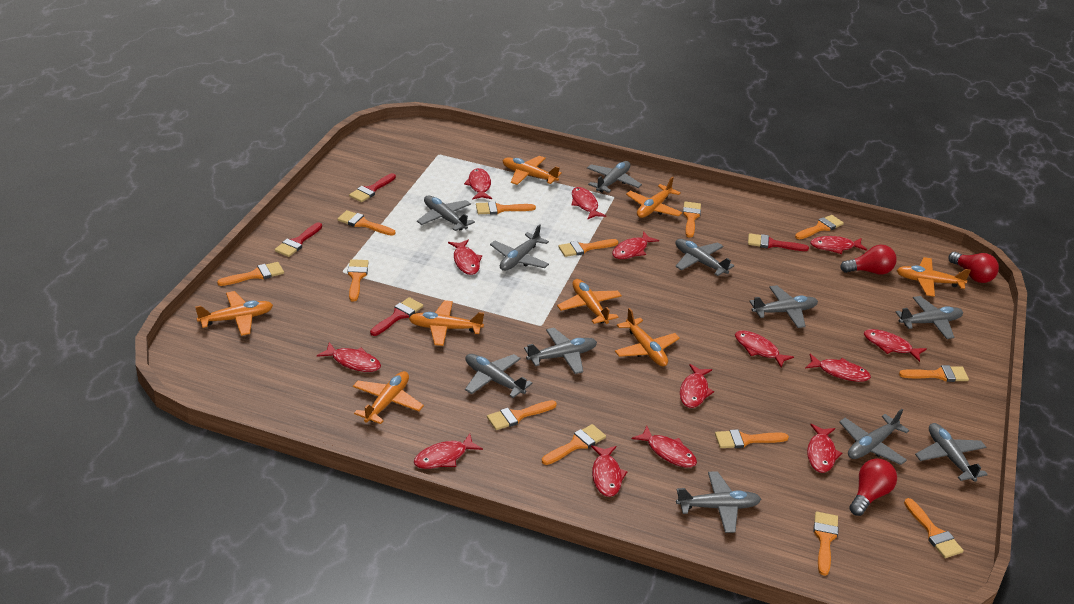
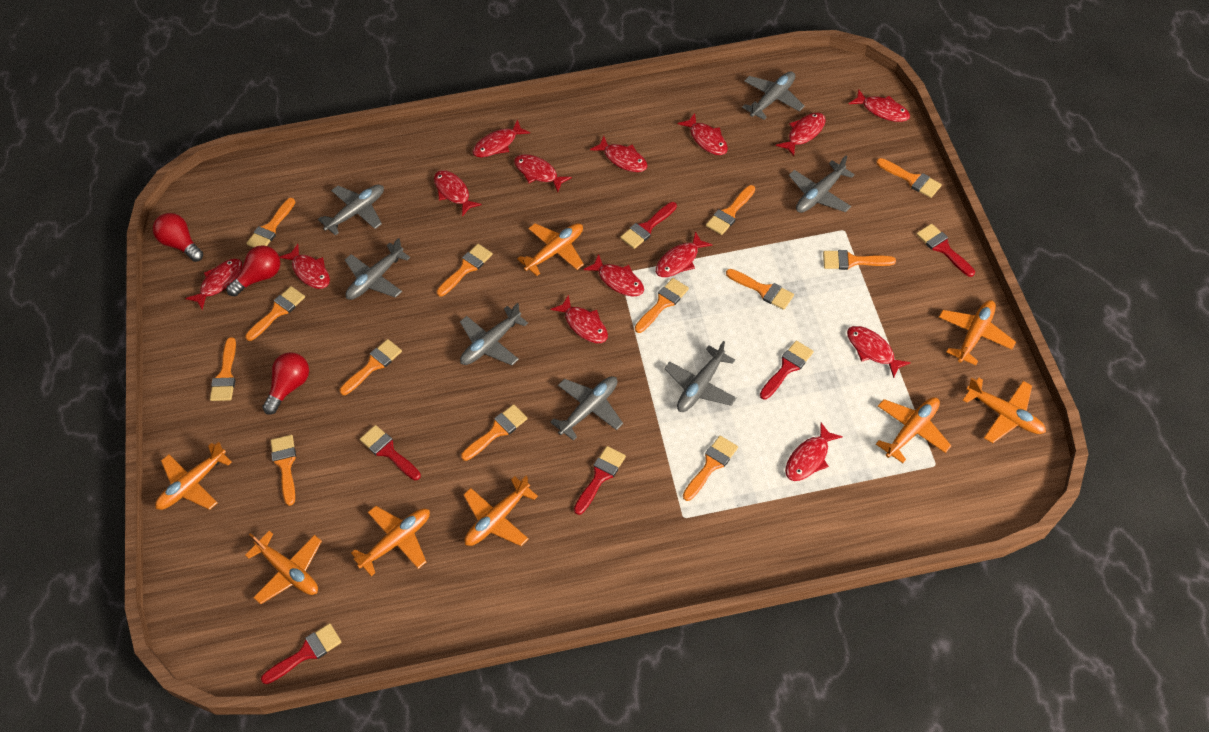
grey plane: [417,195,475,231] [465,354,533,398] [490,224,549,271] [524,328,597,374] [587,161,642,193] [675,239,735,276] [676,471,761,533] [749,285,818,328] [839,409,909,465] [896,296,963,339] [915,423,988,482] = 11 -> [318,185,384,236] [345,238,410,300] [460,303,528,365] [550,376,623,441] [664,341,737,412] [742,71,805,120] [789,155,855,213] = 7
red brush: [275,222,322,257] [349,173,396,202] [370,297,423,336] [748,233,809,251] = 4 -> [261,623,341,684] [360,425,421,480] [574,446,626,515] [620,202,677,249] [760,341,814,400] [916,224,975,277] = 6

